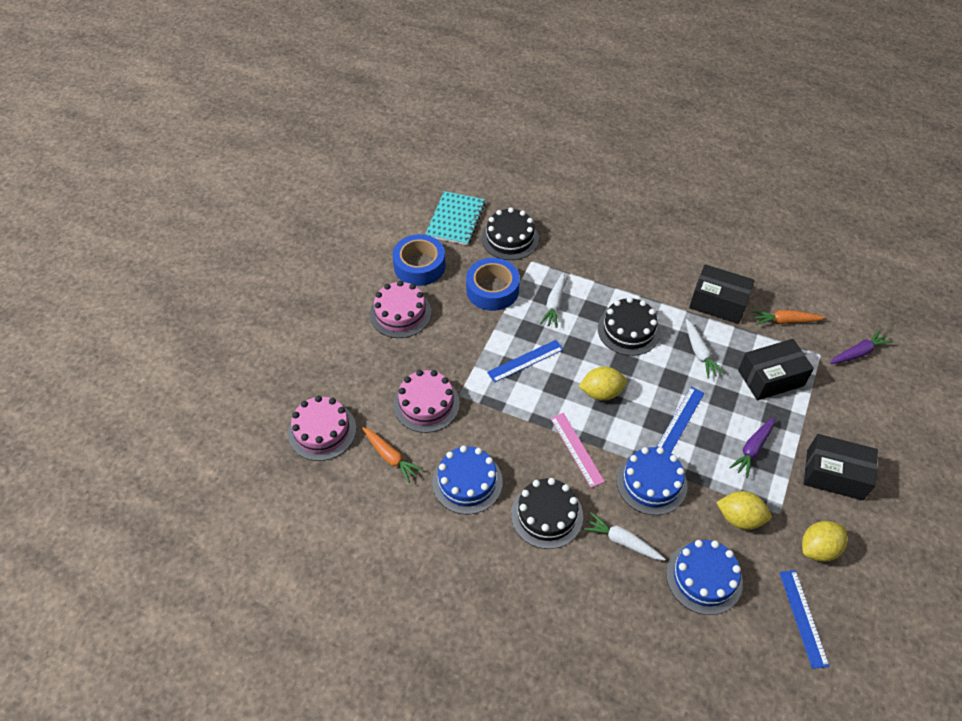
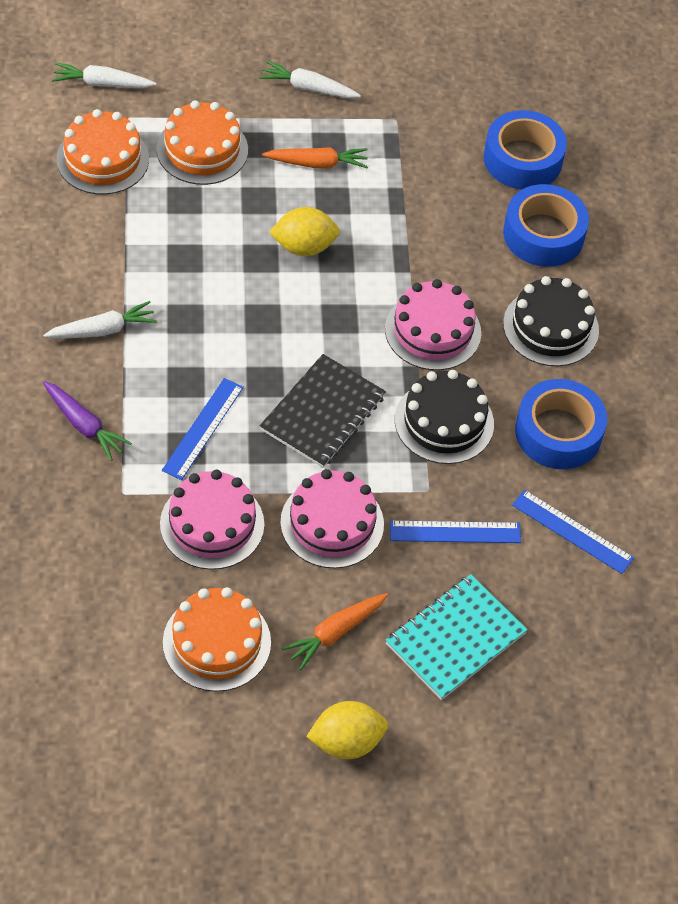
black box: [689,264,755,324] [738,339,814,400] [804,434,878,501] = 3 -> none = 0
black cake: [482,207,539,260] [511,478,583,549] [598,297,660,356] = 3 -> [395,370,494,464] [503,276,599,366] = 2
black notebook: none = 0 -> [260,354,386,468] = 1
blue cake: [432,446,503,514] [616,447,687,515] [666,540,743,615] = 3 -> none = 0
blue tape: [392,234,446,286] [466,258,520,311] = 2 -> [484,110,567,189] [503,184,589,267] [515,379,607,469] = 3
orange cake: none = 0 -> [56,109,149,195] [157,100,248,185] [163,587,271,692] = 3
pink ruler: [550,413,605,488] = 1 -> none = 0
purple carrot: [729,417,775,478] [830,329,893,364] = 2 -> [43,381,132,461] = 1
yellow lemon: [578,366,627,401] [716,491,771,530] [802,521,847,562] = 3 -> [269,207,340,256] [306,701,388,759] = 2

